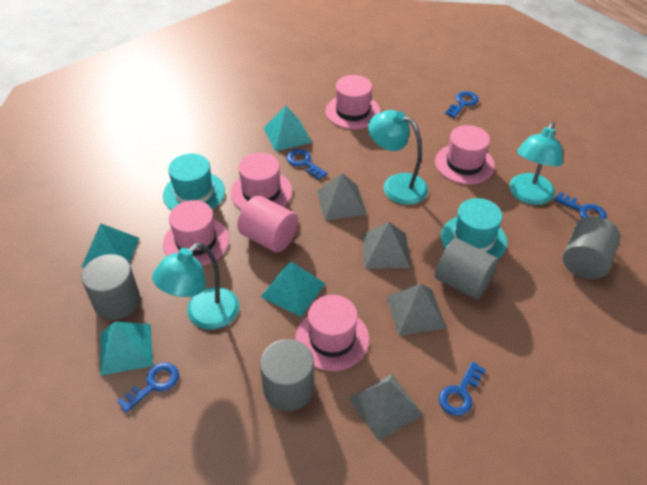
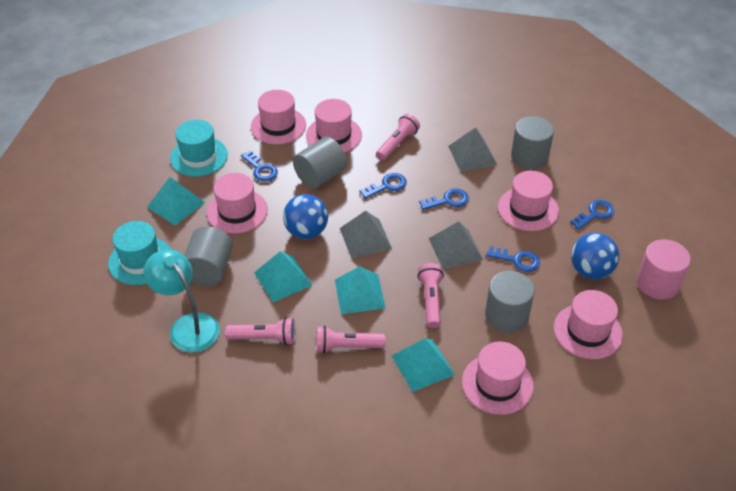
blue ball: none = 0 -> [283,194,328,239] [571,232,619,279] = 2
grey pyramid: [317,173,367,221] [348,374,423,441] [362,222,411,269] [386,284,446,336] = 4 -> [340,211,392,258] [429,221,483,269] [448,127,497,172] = 3
pink flashlight: none = 0 -> [225,317,295,345] [316,326,385,354] [376,114,420,161] [417,263,444,328] = 4
pink hat: [163,200,229,266] [231,153,292,210] [295,295,369,371] [326,75,380,129] [435,125,495,184] = 5 -> [207,173,268,234] [251,90,306,144] [306,99,362,153] [462,341,534,415] [498,171,559,231] [554,290,623,359] = 6
turquoise lamp: [152,243,239,330] [368,110,428,205] [509,122,563,205] = 3 -> [143,250,220,353] = 1

